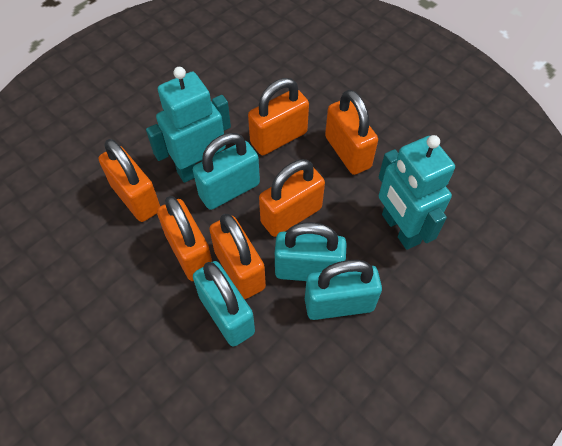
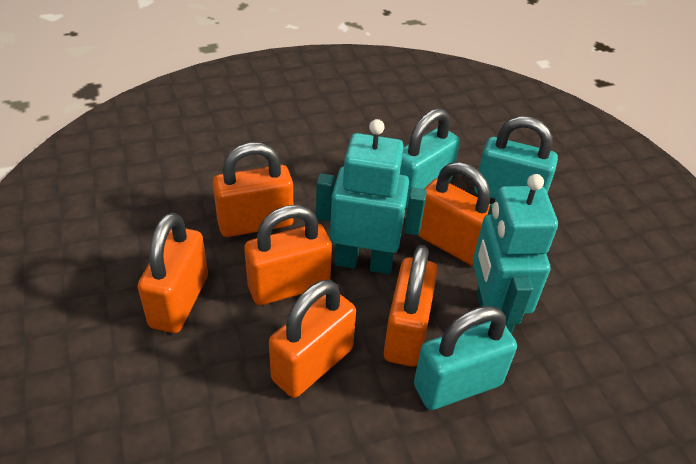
turquoise padlock: [193,133,260,210] [193,261,255,347] [275,222,347,281] [305,260,382,320] = 4 -> [400,108,460,208] [414,306,517,410] [475,116,558,199] = 3

